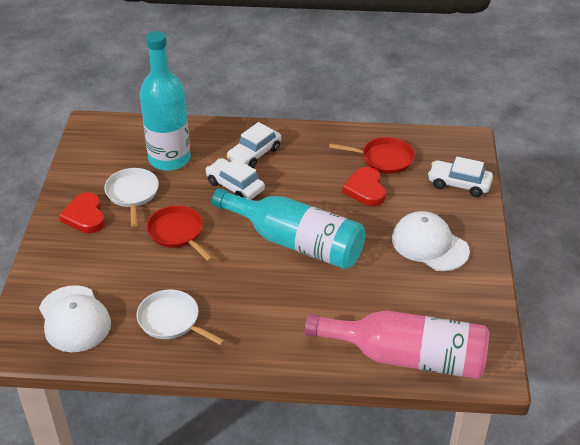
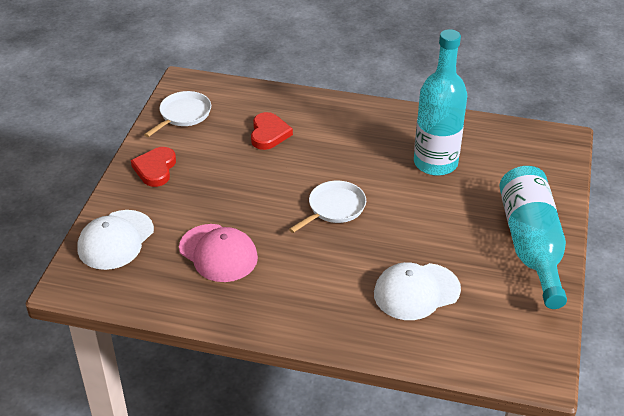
pink bottle: [305,310,489,379] = 1 -> none = 0
pink cap: none = 0 -> [179,224,258,282] = 1
red pan: [146,205,213,261] [329,137,415,174] = 2 -> none = 0
white car: [205,158,265,200] [227,122,281,168] [428,157,493,197] = 3 -> none = 0

